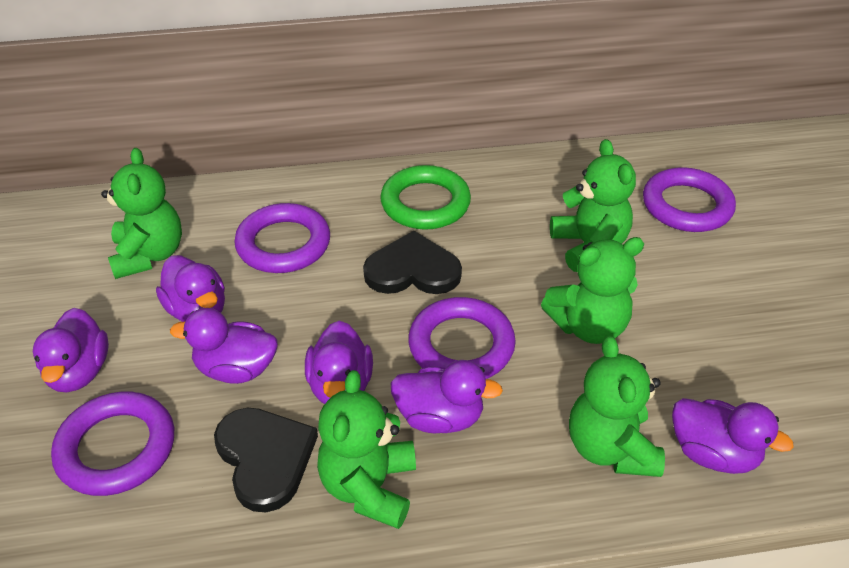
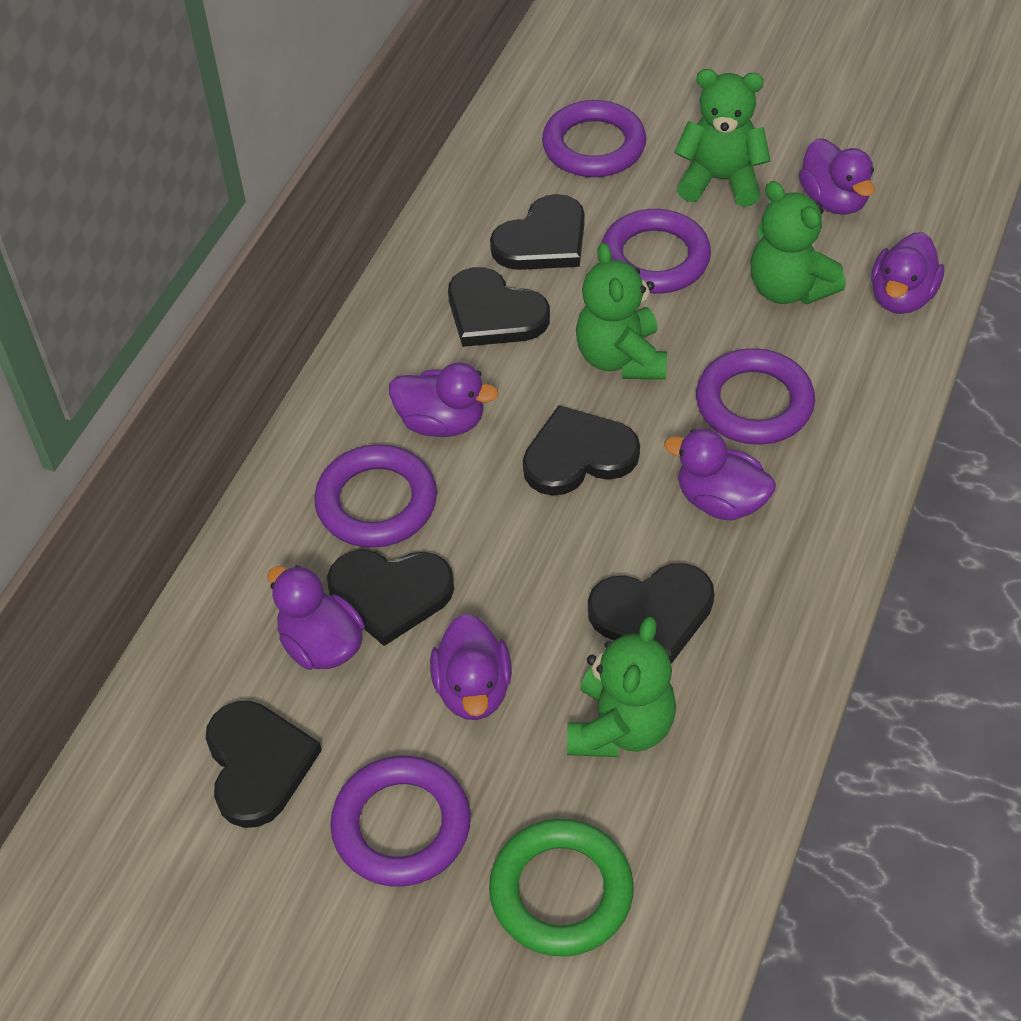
black heart: [214,408,318,512] [363,231,462,294] = 2 -> [206,701,322,828] [327,550,454,646] [448,267,550,347] [490,194,585,270] [523,405,640,496] [588,563,714,664] = 6
green teddy bear: [101,148,182,279] [317,370,416,529] [541,237,644,344] [550,139,636,272] [569,336,665,477] = 5 -> [567,617,676,757] [576,242,667,380] [674,69,771,207] [750,181,846,304] = 4
purple ring: [51,392,174,496] [234,203,330,273] [408,297,516,379] [643,167,736,232] = 4 -> [314,444,437,548] [330,756,471,887] [542,100,646,177] [602,209,711,294] [696,348,815,445] = 5

